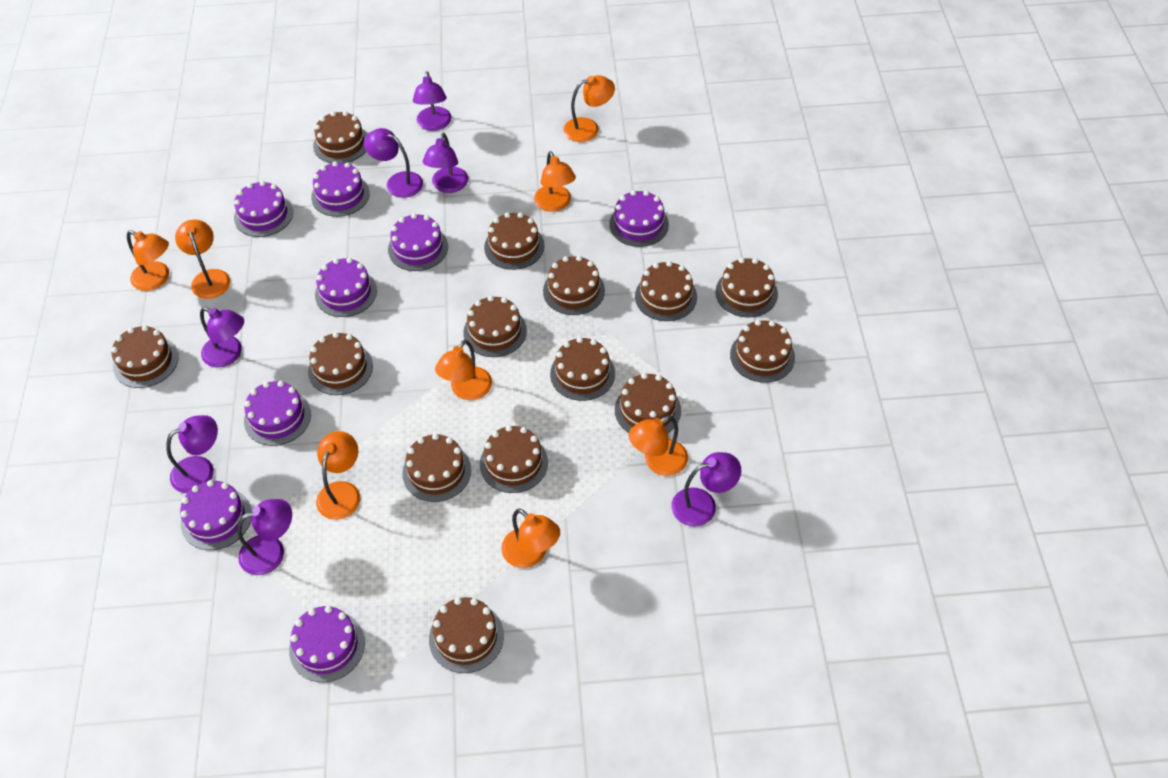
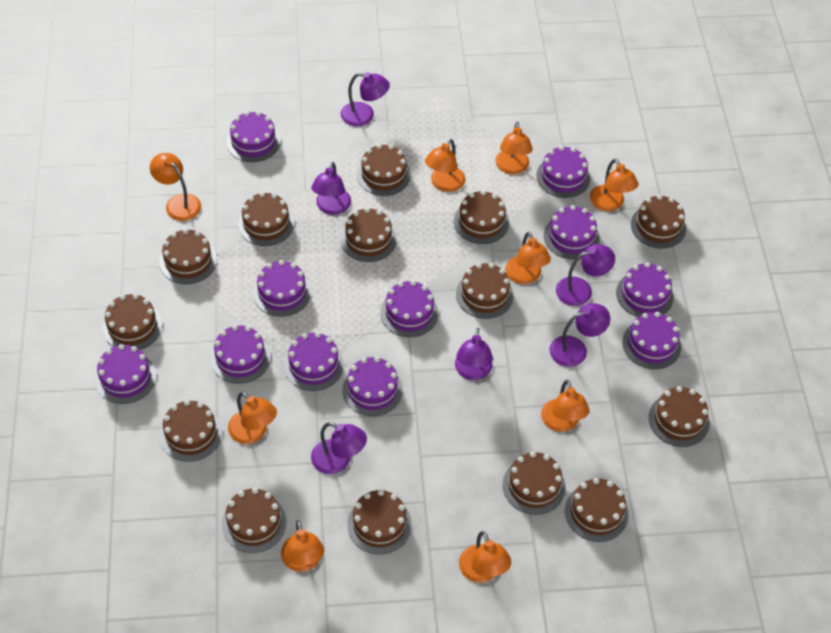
orange lamp: [127,230,169,291] [175,220,230,299] [316,431,360,520] [435,340,492,400] [501,508,560,568] [534,151,576,212] [563,75,615,142] [628,415,688,476] = 8 -> [150,153,201,221] [228,391,277,444] [281,520,324,572] [425,139,465,192] [459,531,511,583] [495,122,533,175] [505,232,551,284] [541,380,589,432] [590,159,639,211] = 9
purple cake: [180,480,252,550] [234,181,293,237] [244,381,311,446] [289,606,365,682] [311,161,370,217] [315,258,377,317] [388,213,448,271] [609,190,669,247] = 8 -> [95,344,156,404] [210,325,270,383] [227,111,280,162] [253,260,311,317] [284,332,344,391] [342,357,403,416] [380,280,438,337] [536,146,590,198] [544,205,599,259] [616,262,674,317] [622,312,681,369] = 11
purple lamp: [166,415,218,493] [200,307,244,368] [237,499,292,575] [364,128,423,198] [413,71,451,131] [423,133,468,193] [671,452,741,527] = 7 -> [311,162,351,215] [311,422,367,474] [341,72,390,127] [455,328,493,380] [550,303,610,367] [556,244,615,306] = 6

